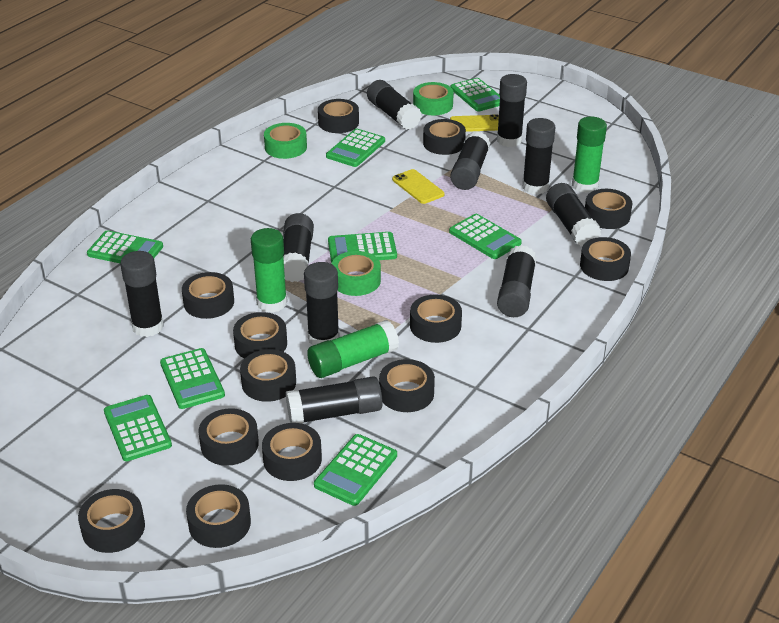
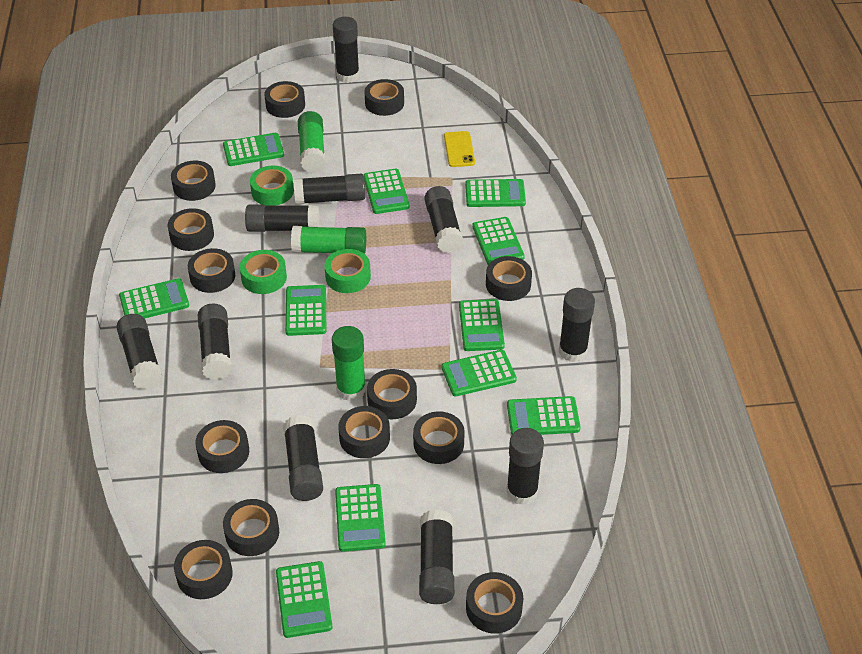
green calculator: [87,231,163,263] [104,395,172,461] [160,348,225,409] [314,434,397,506] [326,129,385,167] [328,232,397,263] [449,214,522,259] [451,78,500,112] = 8 -> [119,278,189,319] [223,133,284,166] [276,561,333,638] [285,285,326,336] [335,484,386,552] [363,169,410,214] [442,350,517,396] [459,299,505,351] [465,179,526,207] [472,217,525,265] [507,396,581,435] = 11
yellow phone: [392,169,445,204] [450,114,499,132] = 2 -> [444,131,475,167] = 1

